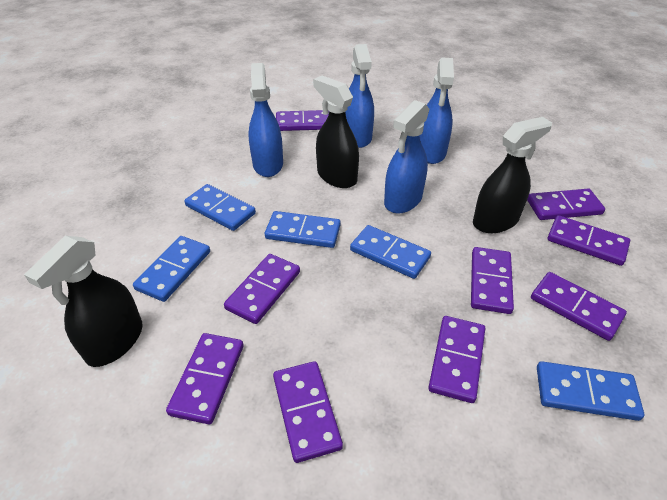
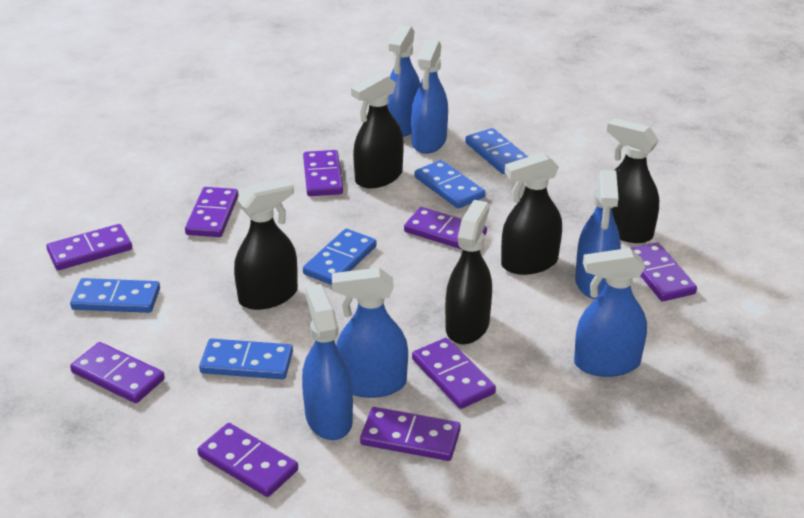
black spray bottle: [24,236,143,367] [313,76,359,188] [473,117,552,233] = 3 -> [234,178,298,310] [351,72,404,188] [445,200,492,344] [501,152,562,275] [607,118,659,243] = 5
blue spray bottle: [248,63,283,177] [345,44,374,148] [384,100,430,214] [420,58,454,164] = 4 -> [302,284,353,440] [332,268,408,398] [387,25,420,137] [411,39,448,154] [574,248,647,377] [575,170,621,299] = 6

